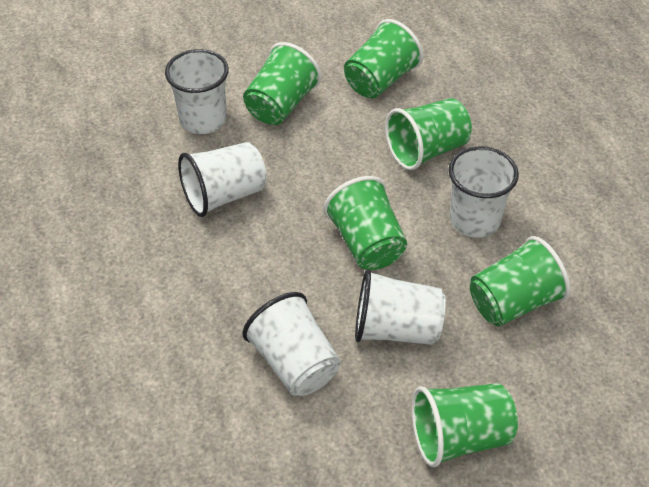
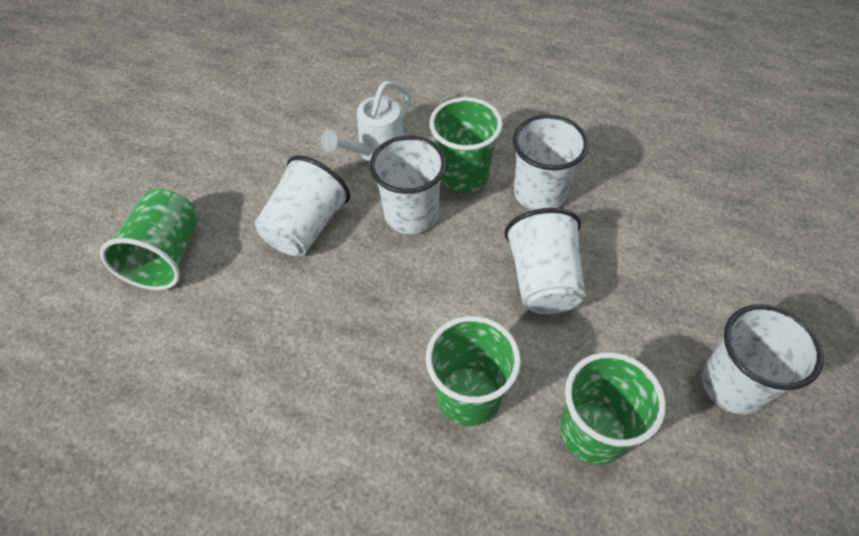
green cup: [243,42,322,125] [324,176,407,270] [344,19,423,98] [385,98,472,170] [412,383,518,467] [470,236,570,326] = 6 -> [100,189,199,290] [426,316,521,426] [429,97,503,193] [560,352,666,465] = 4
white watering can: none = 0 -> [321,81,411,162] = 1

